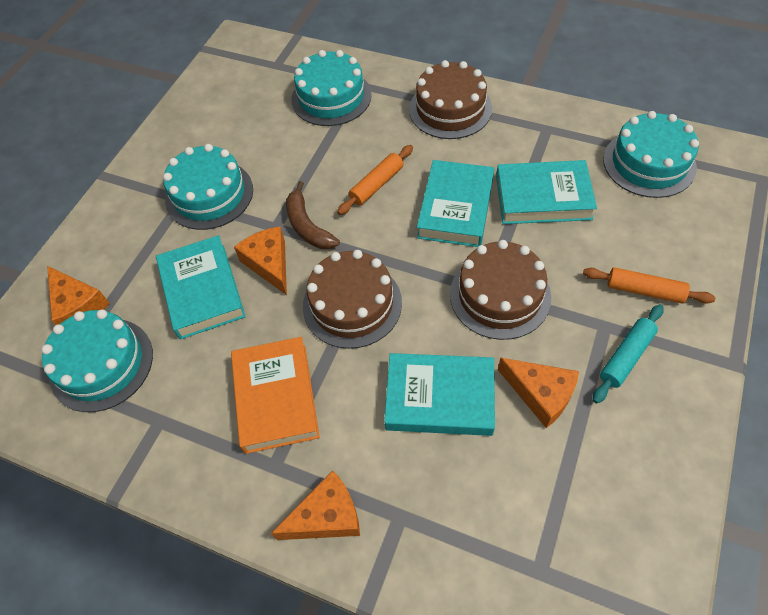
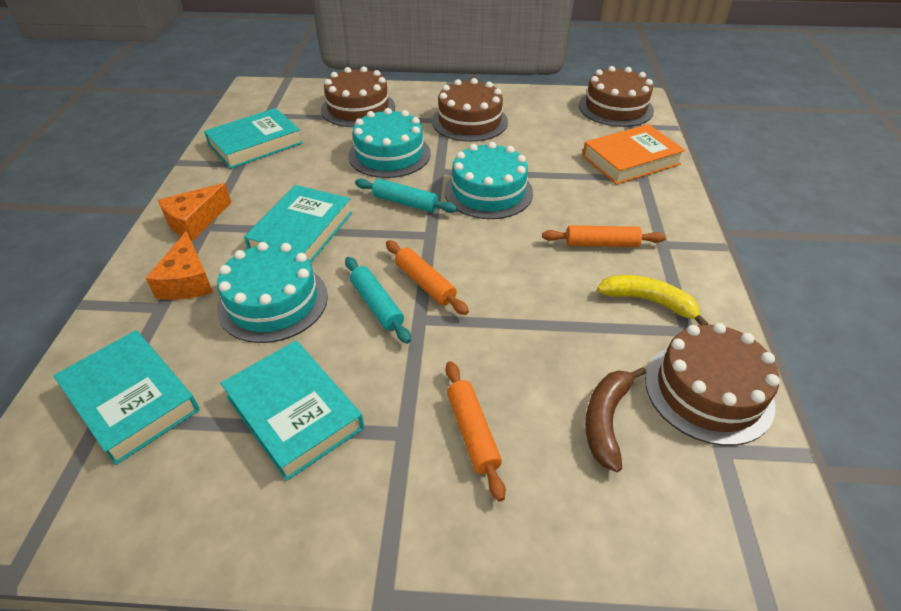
brown cake: [303,250,402,349] [409,60,492,139] [450,240,551,340] = 3 -> [321,66,395,127] [432,78,508,142] [579,66,654,127] [645,323,780,446] = 4
orange cheese: [47,266,110,325] [234,227,287,295] [271,470,360,540] [498,357,579,428] = 4 -> [145,231,213,300] [158,183,231,241] = 2
orange rolling pin: [337,145,413,215] [583,267,715,304] = 2 -> [386,240,469,315] [446,361,506,502] [542,225,666,247] = 3
turquoise cake: [41,309,153,412] [163,144,253,230] [291,50,372,126] [603,111,699,198] = 4 -> [217,242,328,343] [348,108,431,178] [444,142,533,219] = 3
turquoise rolling pin: [593,304,663,404] = 1 -> [345,257,411,344] [355,179,458,213] = 2
yellow banana: none = 0 -> [597,275,708,325] = 1

